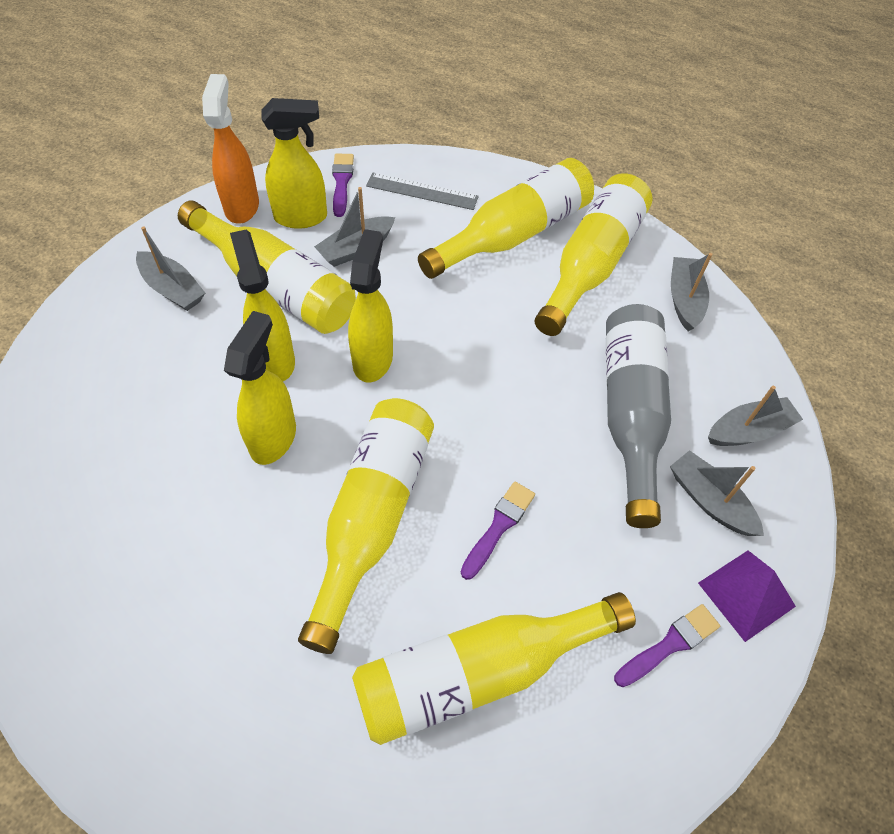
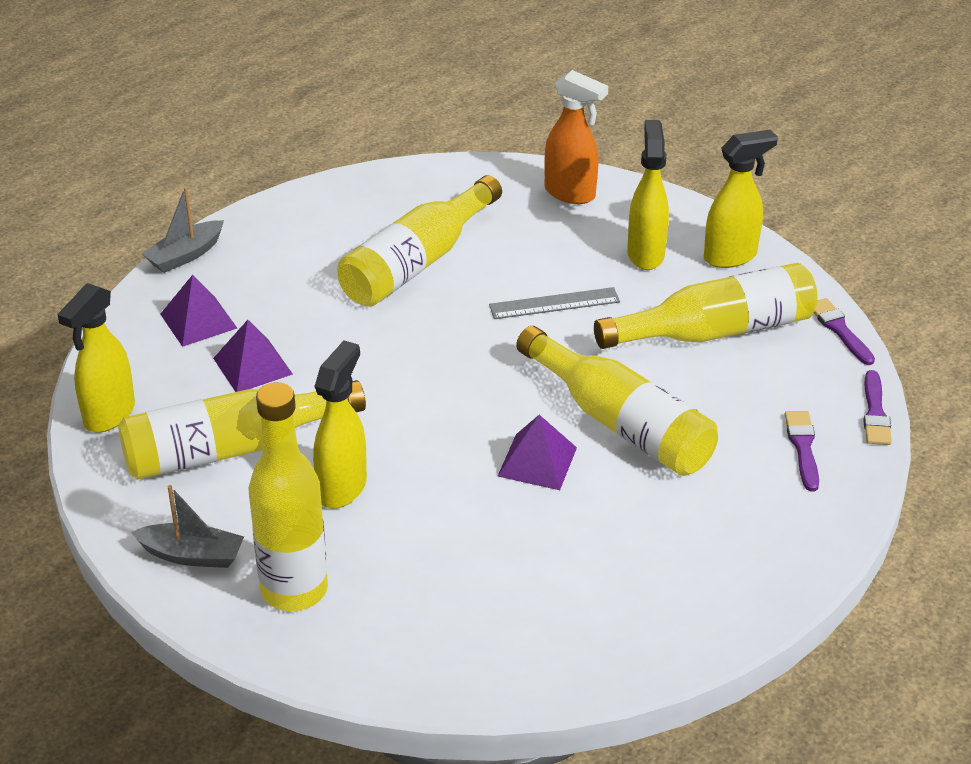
grey boat: [136,226,205,311] [314,187,395,267] [670,450,764,536] [671,253,713,331] [708,386,803,446] = 5 -> [131,485,244,568] [142,186,224,273] = 2
grey bottle: [606,304,671,528] = 1 -> none = 0
purple pyramid: [698,551,796,642] = 1 -> [160,275,237,347] [213,320,293,392] [498,415,577,490] = 3

